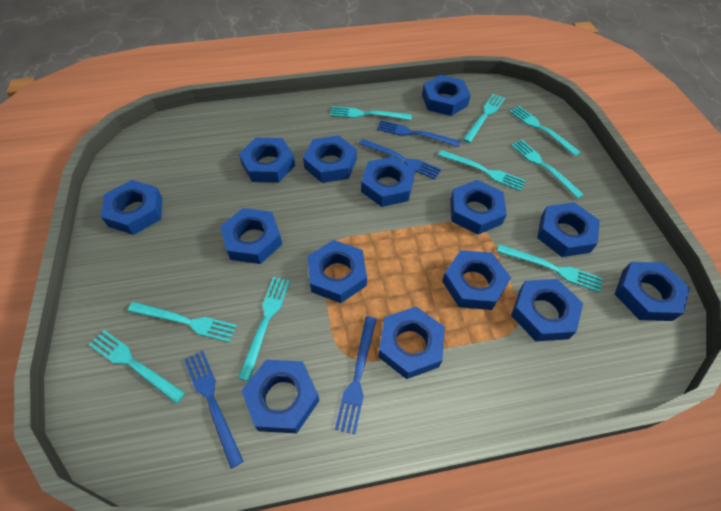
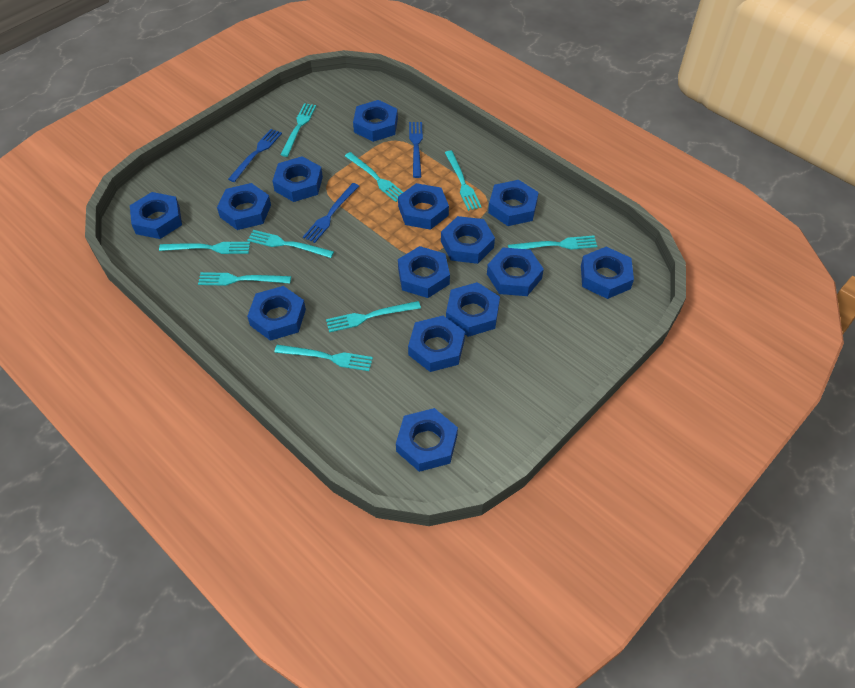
blue fork: [184,350,243,469] [335,316,377,434] [359,139,441,179] [377,120,461,147] = 4 -> [228,129,282,182] [303,183,359,243] [409,122,423,178] = 3

